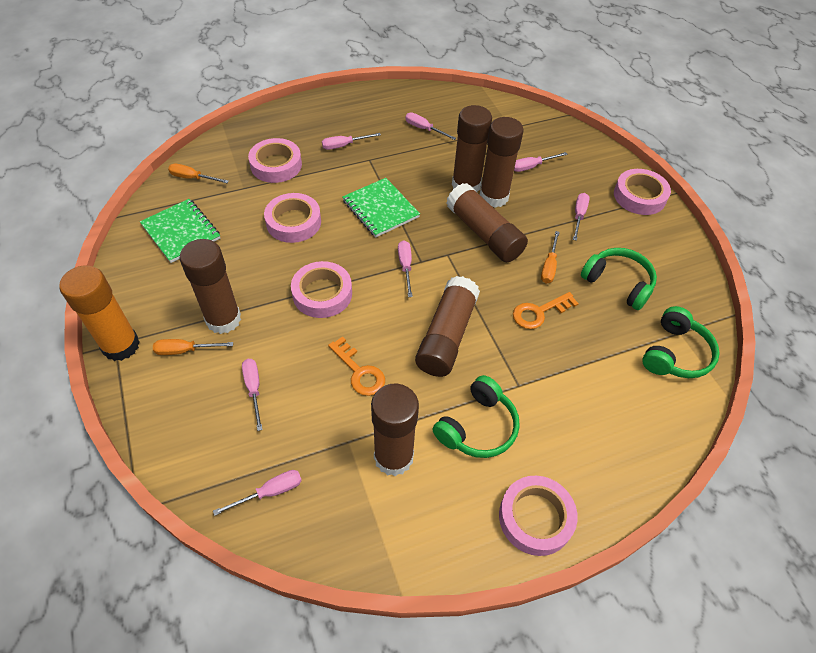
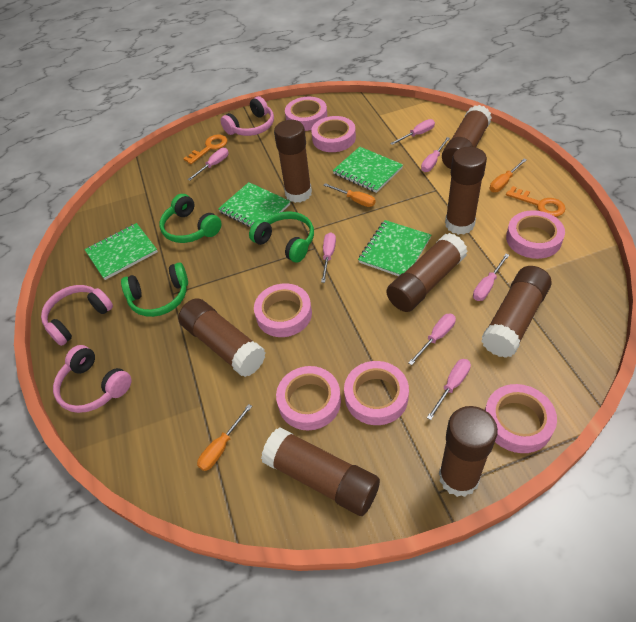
brown glue stick: [180,239,241,334] [371,383,419,476] [415,276,480,377] [446,183,528,262] [452,105,492,192] [480,117,524,208] = 6 -> [178,298,266,377] [261,427,380,516] [274,120,312,203] [386,233,468,312] [439,406,498,497] [442,105,492,169] [445,147,487,235] [481,266,552,358] = 8
green notebook: [140,199,220,263] [342,178,420,237] = 2 -> [85,223,158,280] [218,182,290,227] [333,147,403,193] [358,220,431,276] = 4
orange glue stick: [59,266,140,361] = 1 -> none = 0
pink headphones: none = 0 -> [41,285,113,346] [53,345,132,413] [221,96,274,136] = 3
pink tape: [248,138,302,183] [264,193,321,243] [291,261,352,318] [499,476,578,556] [614,169,671,215] = 5 -> [254,283,312,337] [276,366,341,431] [285,97,327,131] [311,116,356,152] [344,361,409,425] [485,384,557,453] [506,210,565,259] = 7

